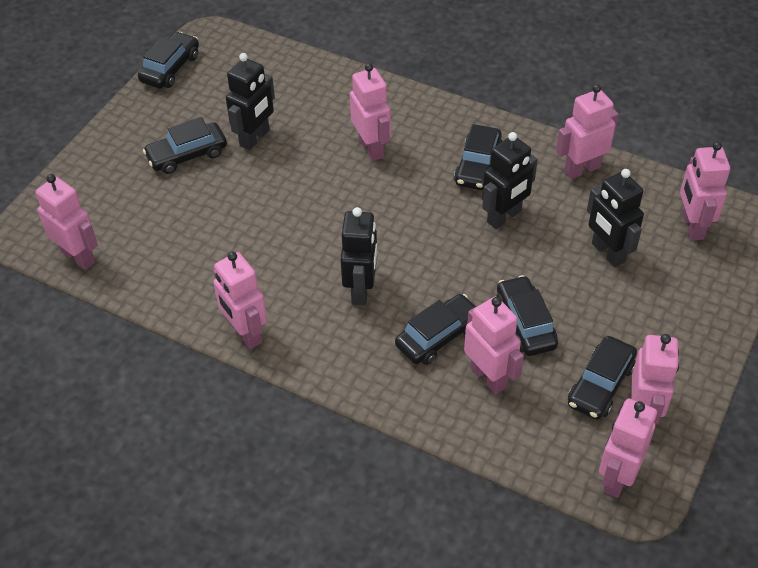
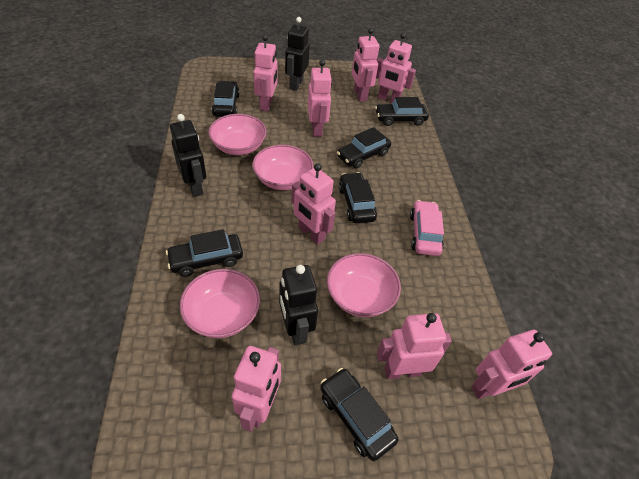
black robot: [226,53,275,150] [340,207,377,305] [482,132,538,229] [587,169,644,267] = 4 -> [170,114,206,197] [279,265,318,345] [285,17,310,91] = 3
pink bowl: none = 0 -> [180,269,260,338] [208,114,267,155] [252,145,313,190] [327,253,401,317] = 4
pink car: none = 0 -> [410,200,444,256] = 1

